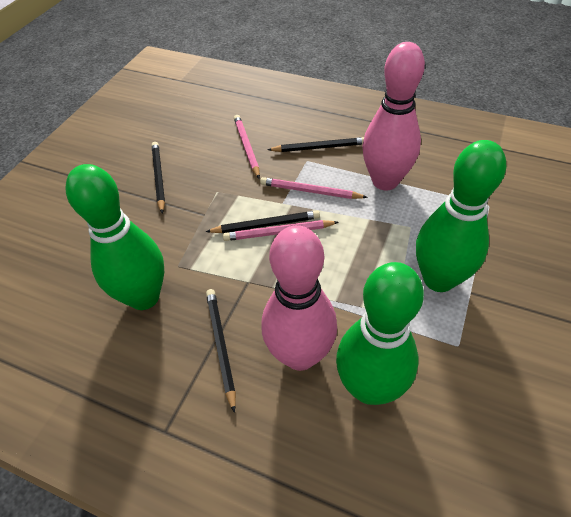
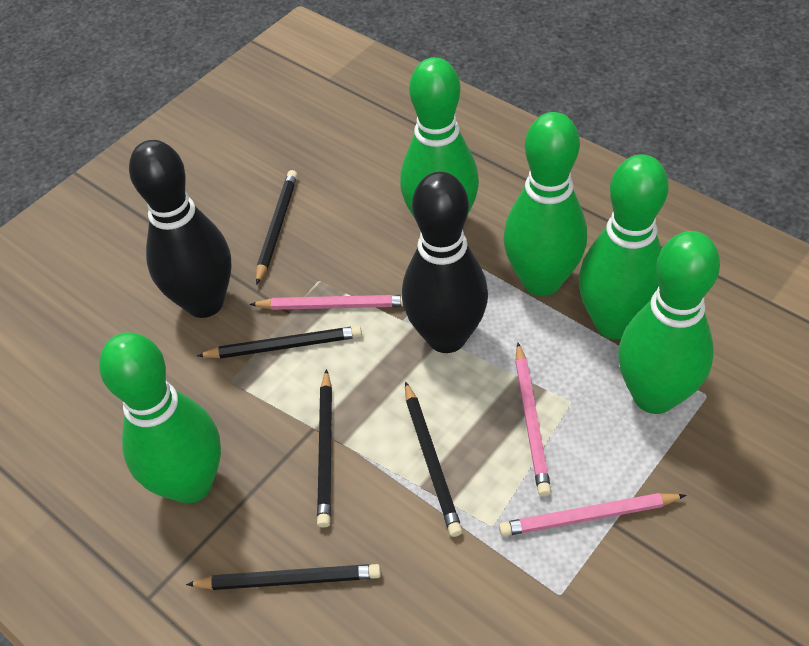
black bowling pin: none = 0 -> [129,140,232,318] [402,172,488,353] = 2
black pencil: [152,142,165,213] [206,210,320,233] [206,289,236,413] [267,137,364,152] = 4 -> [186,564,381,590] [197,326,362,359] [256,170,298,285] [317,369,332,528] [405,381,463,537] = 5
green bowling pin: [65,164,164,310] [336,262,424,405] [416,140,506,292] = 3 -> [99,333,221,504] [400,57,479,217] [503,112,587,296] [579,155,669,339] [618,231,720,414] = 5
pink bowling pin: [262,225,337,371] [362,42,425,190] = 2 -> none = 0

